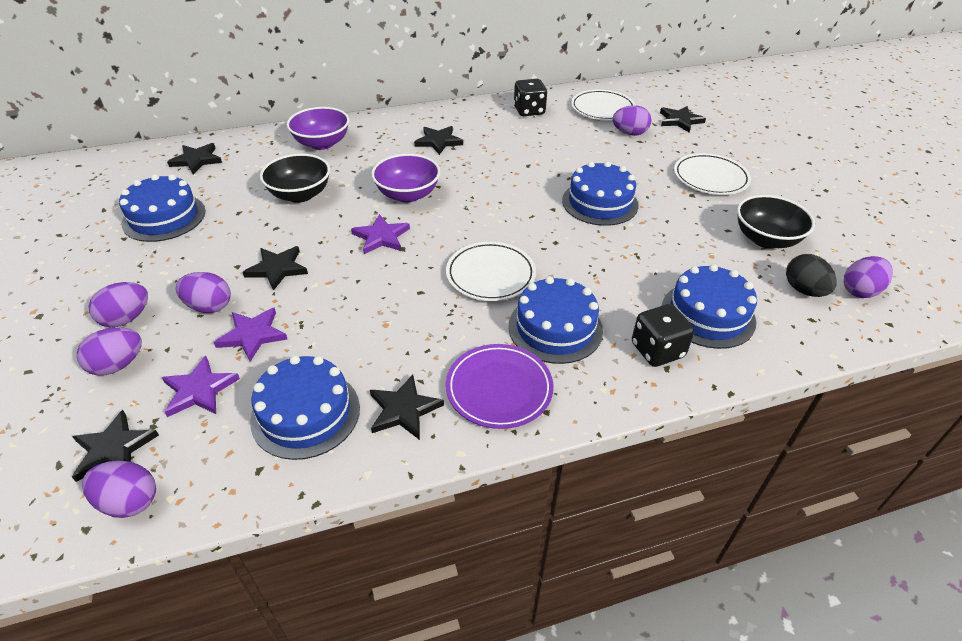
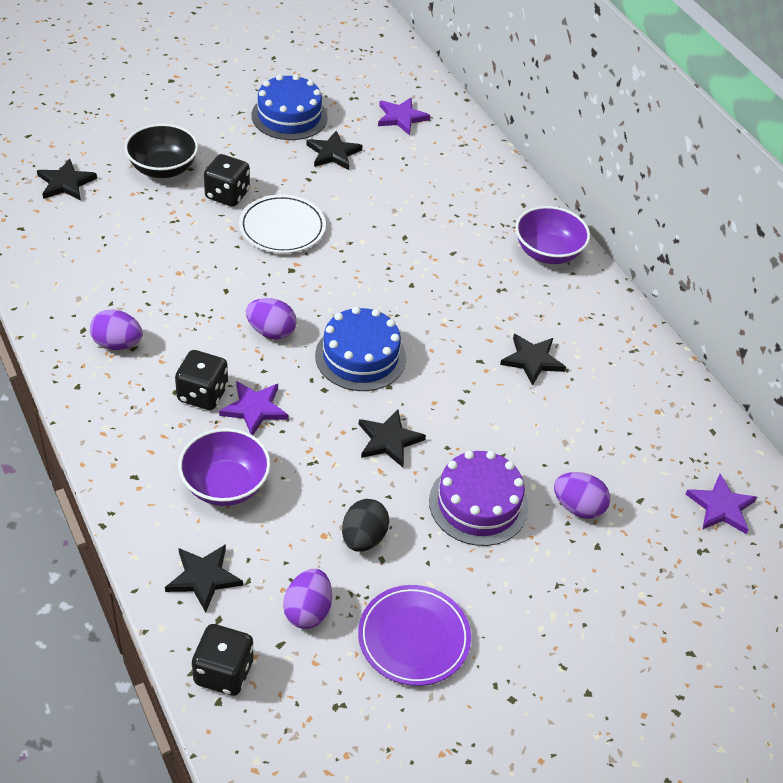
black bowl: [260,154,330,203] [737,195,815,249] = 2 -> [124,124,198,178] = 1
black dice: [514,79,547,116] [632,304,695,367] = 2 -> [175,350,228,410] [192,624,253,696] [204,154,250,207] = 3
black star: [72,410,159,482] [167,143,222,174] [243,246,308,291] [370,375,444,440] [414,126,463,155] [660,106,706,132] = 6 -> [37,159,97,200] [165,544,243,613] [307,131,363,170] [359,410,426,467] [500,334,566,386] = 5
blue cake: [119,174,205,242] [250,355,360,460] [509,276,603,364] [562,161,638,226] [662,264,757,349] = 5 -> [251,74,328,140] [315,307,406,391] = 2
purple cake: none = 0 -> [429,451,528,546] = 1
purple egg: [77,327,142,376] [82,461,156,518] [89,282,148,327] [176,272,231,313] [613,105,651,136] [844,256,893,298] = 6 -> [90,310,143,350] [246,298,296,340] [283,569,332,629] [554,472,610,519] = 4
white plate: [446,242,536,301] [571,89,636,120] [674,153,751,195] = 3 -> [239,195,326,253] = 1

